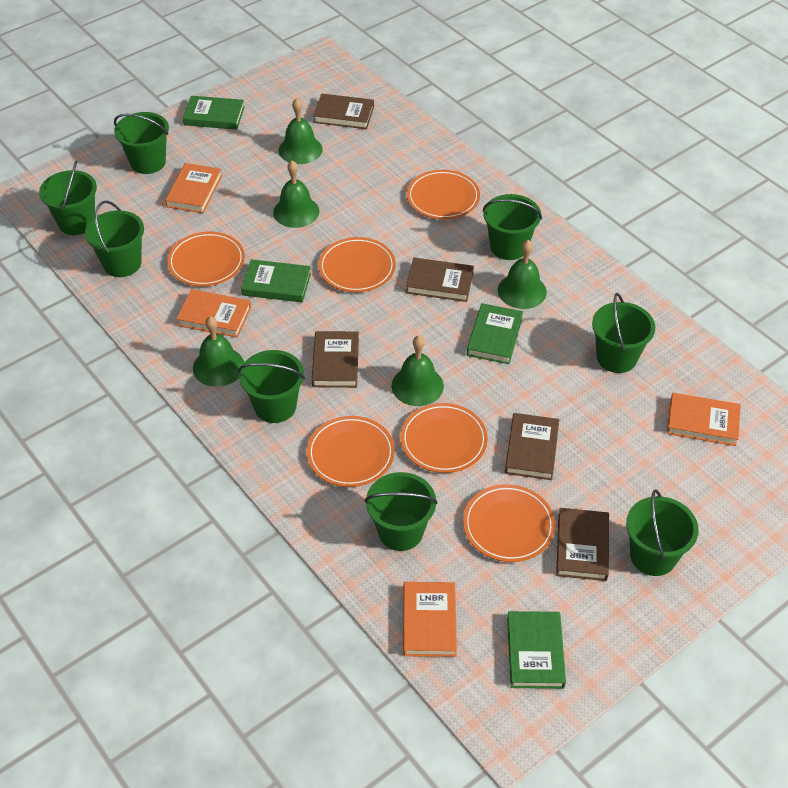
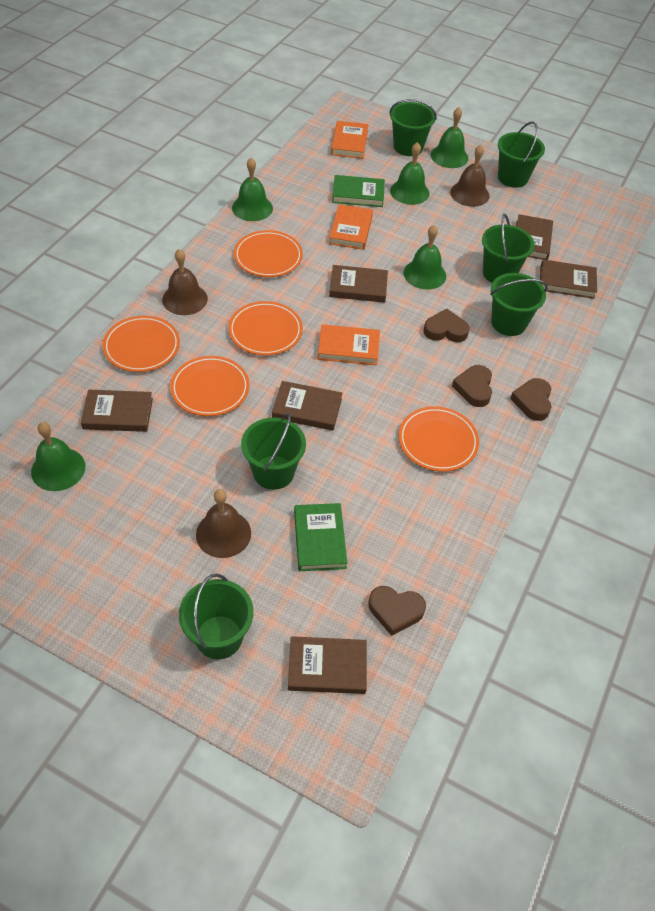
brown bell: none = 0 -> [162,249,208,315] [196,489,251,558] [450,145,490,207] = 3
brown book: [312,331,359,388] [313,94,374,129] [406,258,474,302] [505,413,559,480] [556,508,609,581] = 5 -> [81,390,153,432] [272,381,342,431] [288,636,367,694] [329,265,388,303] [516,214,553,260] [540,259,597,299] = 6
brown heart: none = 0 -> [368,586,426,636] [423,309,470,342] [452,365,492,407] [510,378,552,421] = 4
green book: [183,96,245,130] [241,259,311,302] [467,303,523,364] [507,611,566,689] = 4 -> [294,503,347,571] [332,175,385,207] = 2
green bucket: [39,161,97,235] [85,201,144,277] [114,112,169,174] [238,350,305,423] [365,472,438,551] [483,194,542,260] [592,293,655,373] [626,489,699,576] = 8 -> [179,574,253,659] [241,413,306,490] [389,99,437,156] [482,214,535,283] [490,273,548,336] [498,121,545,188] = 6
orange book: [165,163,222,213] [176,289,251,338] [403,582,457,657] [667,393,741,446] = 4 -> [318,324,380,365] [329,204,373,250] [331,121,369,159] = 3
orange plate: [167,232,245,286] [307,416,395,487] [318,237,396,292] [400,403,488,473] [407,170,480,220] [463,484,555,562] = 6 -> [103,316,180,372] [170,356,249,416] [228,301,303,355] [234,230,303,277] [398,406,479,472] = 5

